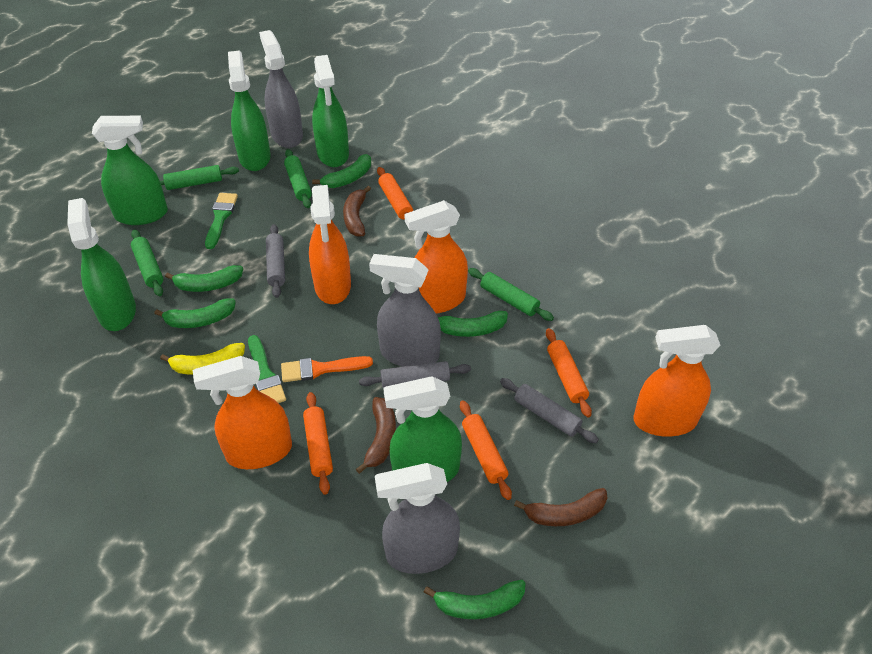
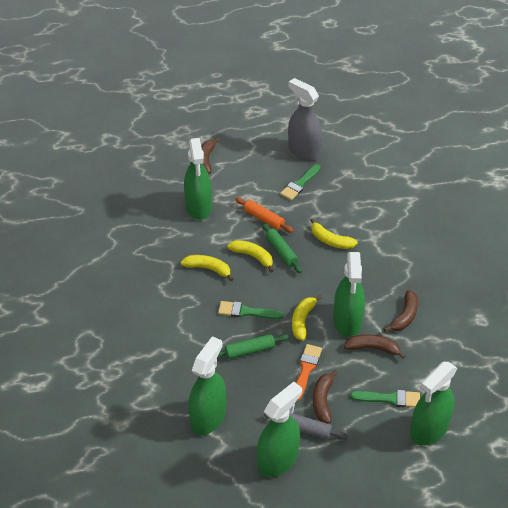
brown banana: [343,186,371,237] [356,397,396,474] [514,488,607,526] = 3 -> [201,138,220,174] [313,370,338,424] [344,334,406,359] [383,290,418,332] = 4
green banana: [154,298,236,328] [165,265,243,292] [312,154,371,188] [424,580,525,619] [438,311,508,337] = 5 -> none = 0
green brush: [205,193,238,249] [248,335,286,403] = 2 -> [218,301,283,319] [280,164,321,200] [350,390,420,407] = 3
green rolling pin: [131,229,163,296] [160,165,239,190] [284,149,312,208] [468,268,554,321] = 4 -> [217,334,289,359] [262,223,302,273] = 2
grey rolling pin: [266,224,285,298] [359,361,471,388] [500,378,599,443] = 3 -> [264,413,347,440] = 1
grey spray bottle: [259,30,303,148] [369,254,441,367] [375,463,460,574] = 3 -> [288,78,322,161] = 1
orange rolling pin: [303,392,333,495] [377,167,413,219] [460,401,512,500] [546,328,592,417] = 4 -> [235,197,294,233] = 1
orange spray bottle: [193,356,292,469] [309,185,351,304] [404,200,468,314] [633,325,720,437] = 4 -> none = 0
yellow banana: [160,343,245,375] = 1 -> [181,255,233,281] [227,240,274,272] [292,295,322,341] [310,218,358,249] = 4

